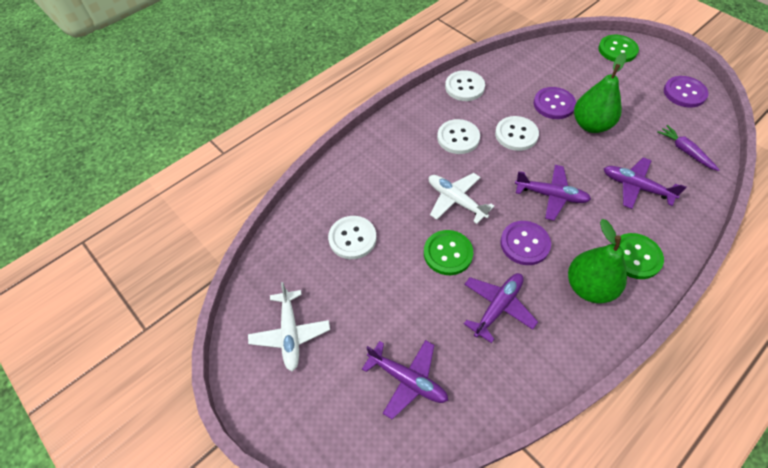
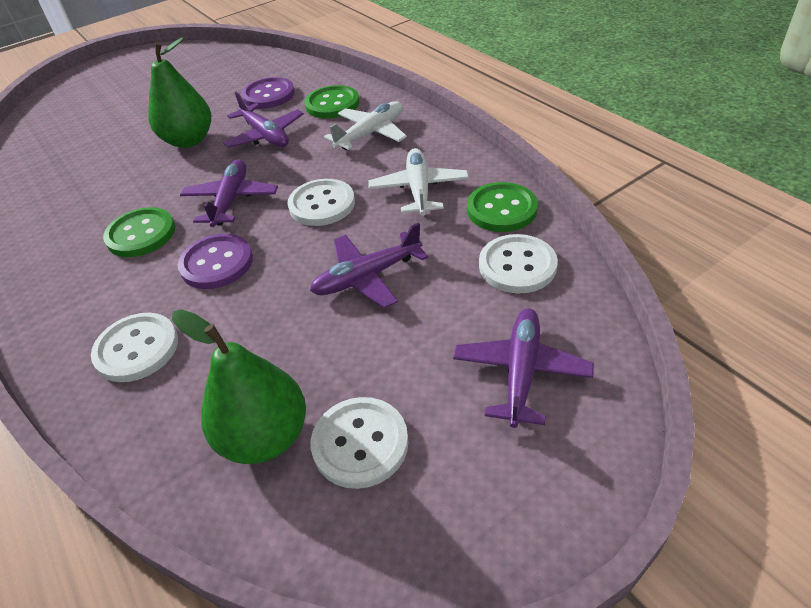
purple button: [500,221,551,265] [534,87,576,119] [664,76,709,108] = 3 -> [178,234,253,289] [241,77,295,109] = 2
purple carrot: [657,125,719,171] = 1 -> none = 0

